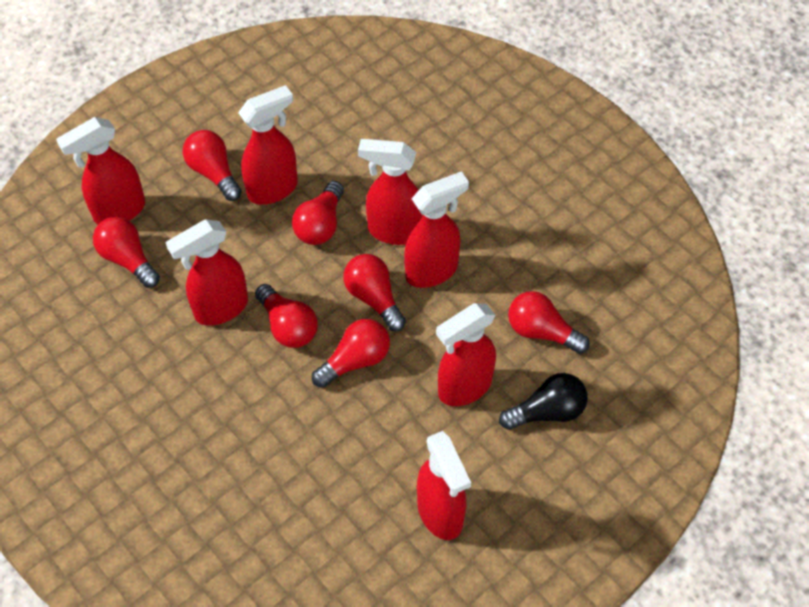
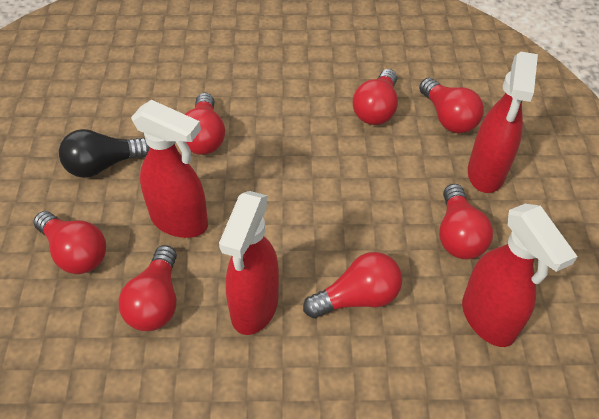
red spray bottle: [56,117,145,225] [166,219,248,326] [238,85,298,205] [358,139,423,245] [404,171,469,288] [417,431,471,540] [436,303,496,406] = 7 -> [131,100,208,238] [219,191,279,335] [462,204,578,347] [468,52,538,193] = 4

